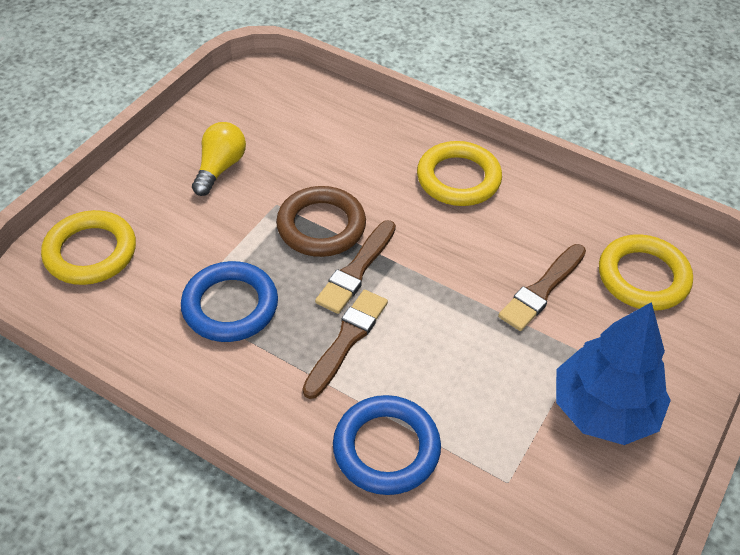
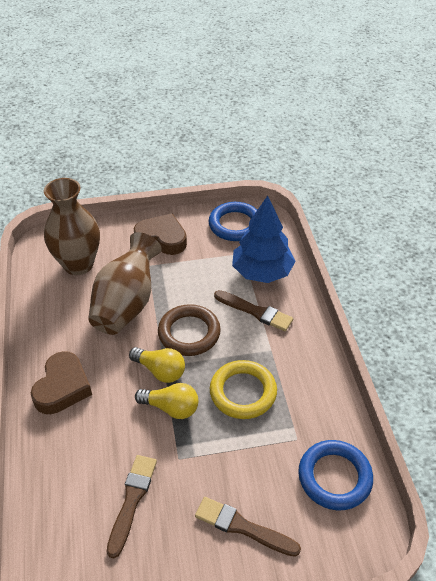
brown heart: none = 0 -> [31,351,92,414] [134,213,187,255] = 2
brown vase: none = 0 -> [44,178,100,275] [88,232,161,335] = 2
yellow light bulb: [192,122,246,196] = 1 -> [129,347,185,383] [135,383,198,419] = 2
yellow ring: [41,210,136,285] [417,141,502,206] [599,234,693,311] = 3 -> [210,360,277,419] = 1

